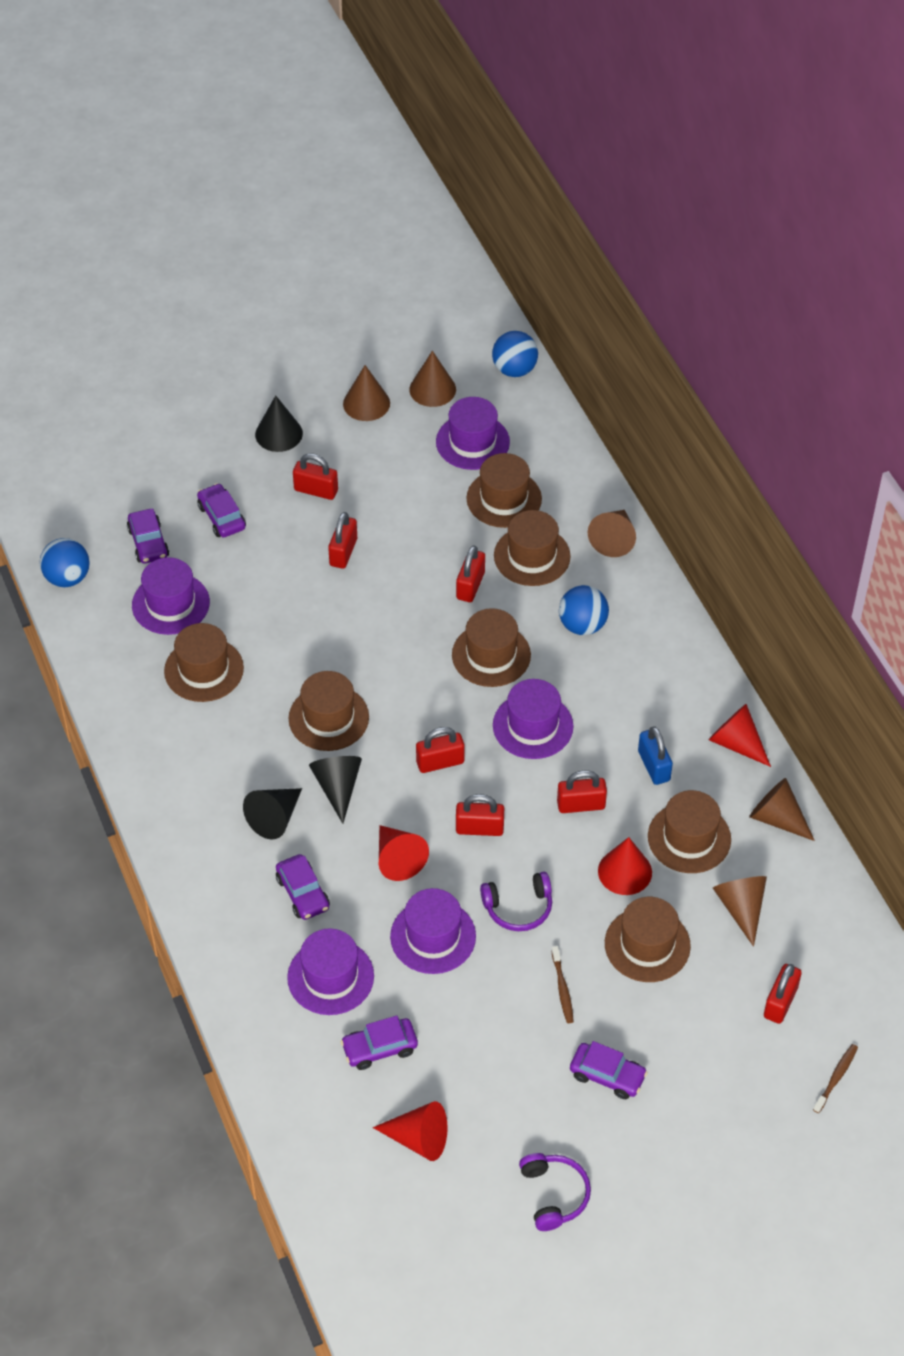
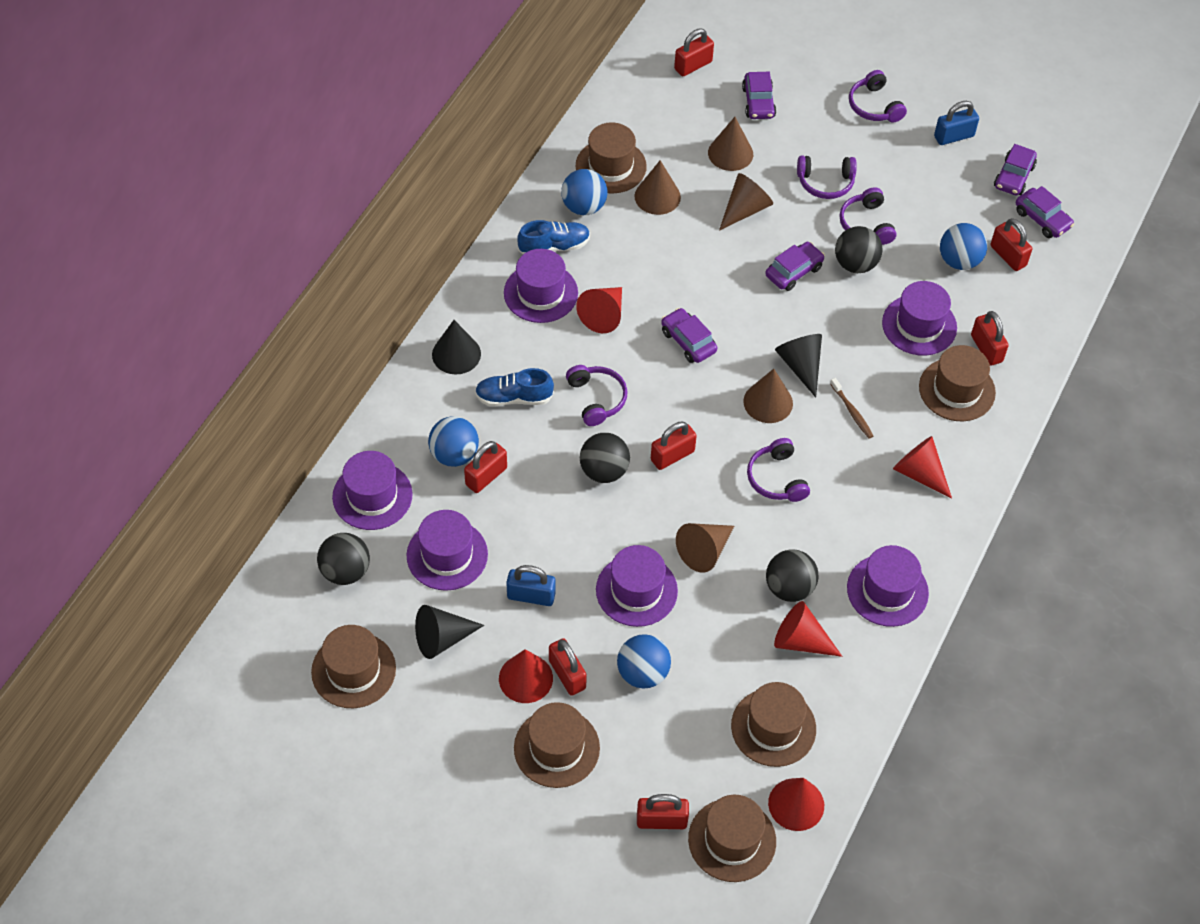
black ball: none = 0 -> [317,533,370,585] [580,433,630,483] [766,549,818,602] [835,226,882,273] = 4
blue ball: [40,538,89,587] [492,331,538,377] [559,585,609,635] = 3 -> [428,416,479,467] [561,169,608,215] [617,634,671,689] [940,223,987,270] = 4
blue padlock: [638,726,673,785] = 1 -> [506,565,556,606] [934,101,979,145] = 2
blue shoe: none = 0 -> [475,368,554,406] [517,220,590,254] = 2
brown hat: [164,623,244,702] [289,671,369,751] [452,608,531,687] [466,453,542,528] [494,510,571,586] [605,897,691,982] [648,790,731,873] = 7 -> [311,625,396,708] [514,702,600,788] [576,122,647,194] [688,795,776,882] [731,682,816,767] [919,345,996,421] = 6
brown toothbrush: [552,946,574,1023] [813,1044,858,1113] = 2 -> [830,378,873,439] = 1
purple hat: [132,557,210,635] [287,928,374,1015] [390,888,476,974] [436,397,510,470] [493,679,574,759] = 5 -> [332,451,413,530] [407,510,488,591] [504,249,578,323] [596,545,678,627] [847,545,929,627] [882,281,957,356] = 6
purple headphones: [480,872,552,931] [519,1153,591,1231] = 2 -> [566,365,627,426] [747,438,810,502] [797,156,857,199] [839,187,896,245] [849,70,907,122] = 5
red cone: [373,1101,448,1161] [379,825,429,881] [598,837,652,895] [708,704,771,767] = 4 -> [499,649,553,703] [576,287,622,333] [768,778,824,831] [774,601,842,657] [893,436,952,499] = 5

